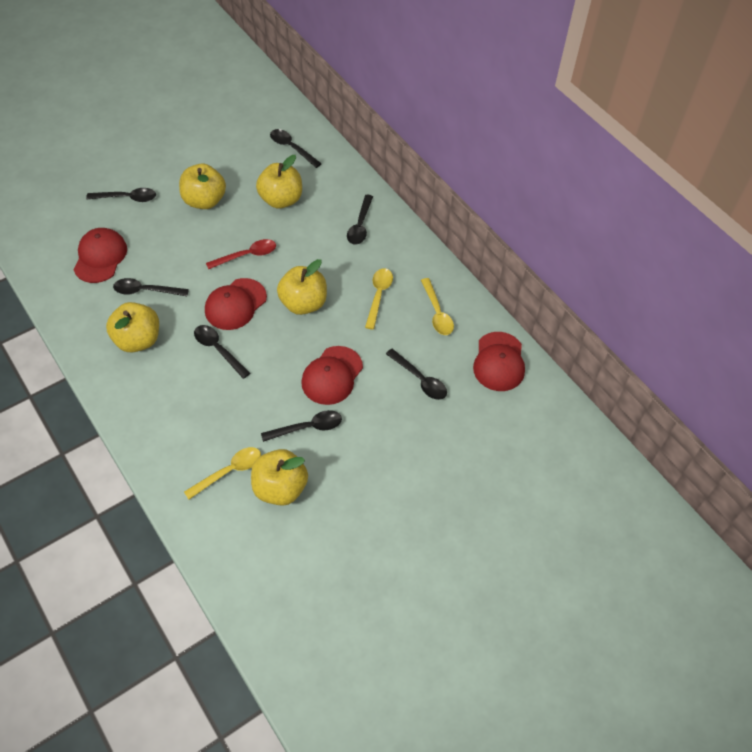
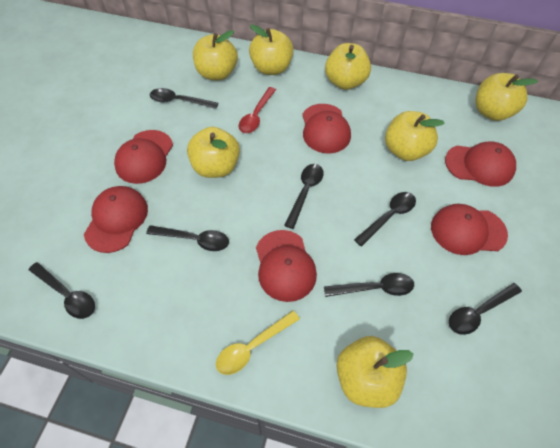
red cap: [74,228,127,283] [205,278,267,330] [301,346,363,405] [473,332,525,391] = 4 -> [84,186,148,253] [114,130,173,184] [256,230,317,302] [302,104,351,153] [431,204,508,255] [445,142,516,187] = 6
yellow apple: [106,302,159,352] [179,164,226,209] [251,449,308,506] [256,155,302,209] [277,259,327,315] = 5 -> [187,127,240,178] [193,30,238,80] [249,24,294,75] [325,43,371,90] [336,336,413,408] [385,111,444,161] [475,73,538,121] = 7
yellow spoon: [184,447,261,499] [365,268,393,330] [421,278,454,335] = 3 -> [216,311,300,375] = 1

